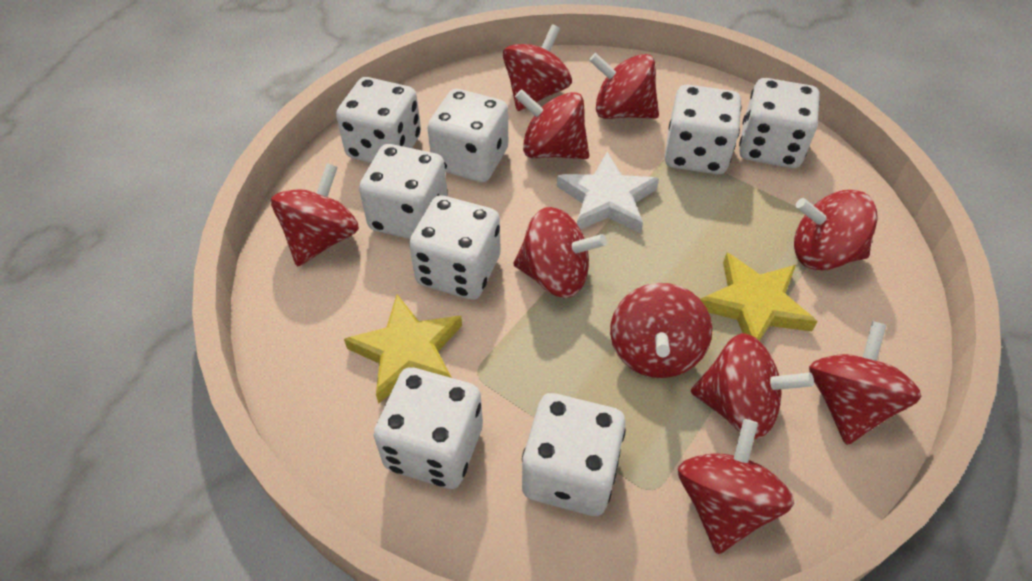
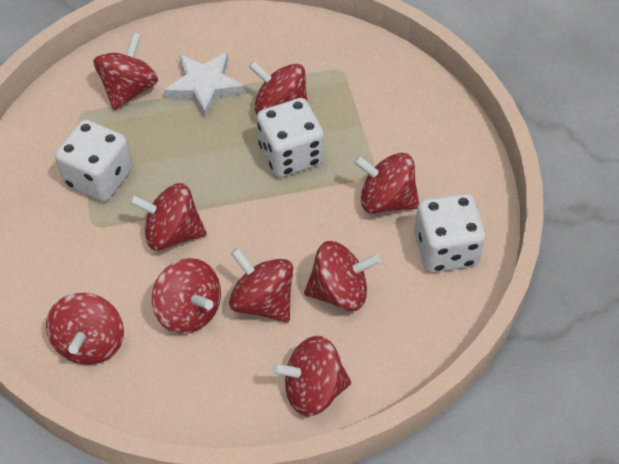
red spinning top: [271,163,359,267] [503,25,572,111] [513,207,607,298] [515,89,589,159] [589,53,659,119] [610,283,712,378] [678,419,794,554] [691,333,814,439] [794,190,877,271] [809,321,921,445] = 10 -> [46,293,124,365] [93,32,158,110] [129,183,207,251] [152,258,221,334] [229,248,293,322] [248,60,308,115] [271,336,351,416] [304,241,381,311] [354,153,419,214] = 9
white dice: [336,77,421,163] [359,144,448,239] [374,367,483,489] [409,195,501,300] [428,89,508,182] [522,393,626,516] [665,85,742,174] [739,78,820,168] = 8 -> [55,120,133,202] [257,98,324,178] [414,193,486,273] = 3
yellow star: [344,294,462,404] [700,253,818,341] = 2 -> none = 0

